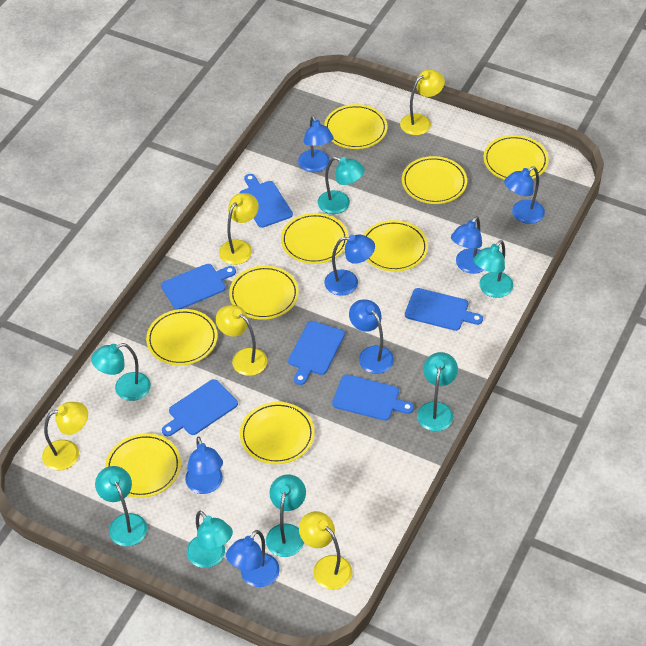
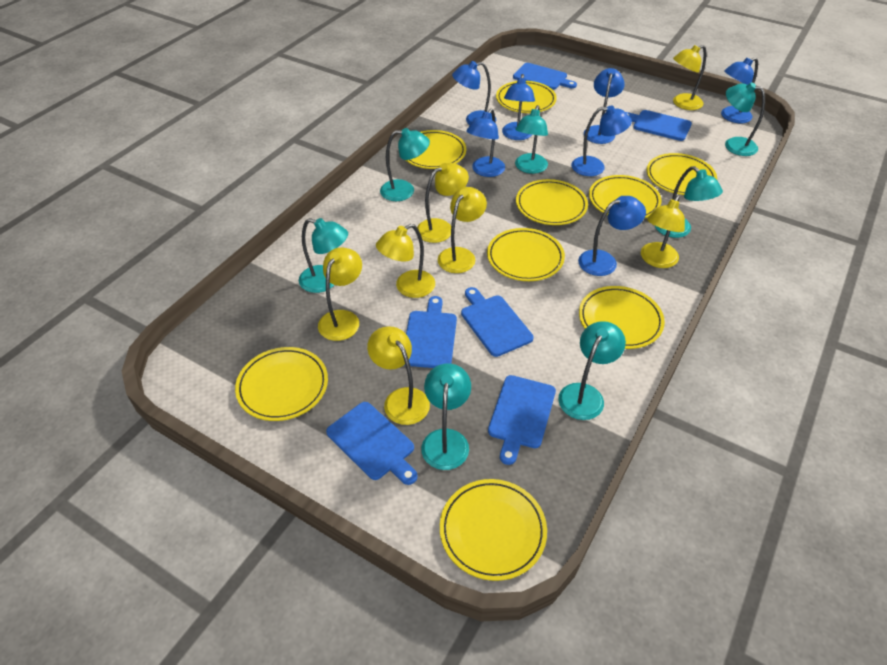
yellow lamp: [42,402,88,471] [216,305,267,376] [219,193,259,265] [299,511,352,590] [400,69,445,135] = 5 -> [318,247,362,341] [367,327,430,425] [376,224,435,298] [417,163,469,243] [438,187,487,273] [641,196,685,268] [673,45,706,110] = 7

